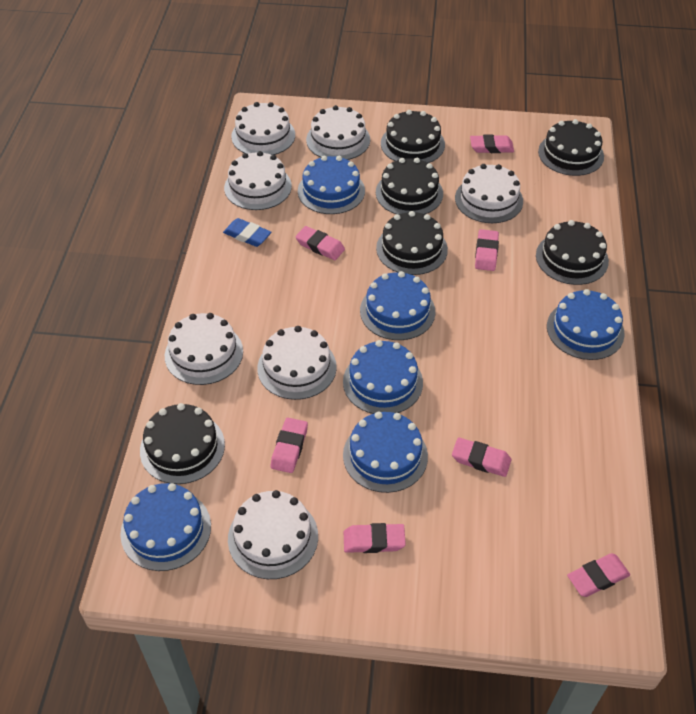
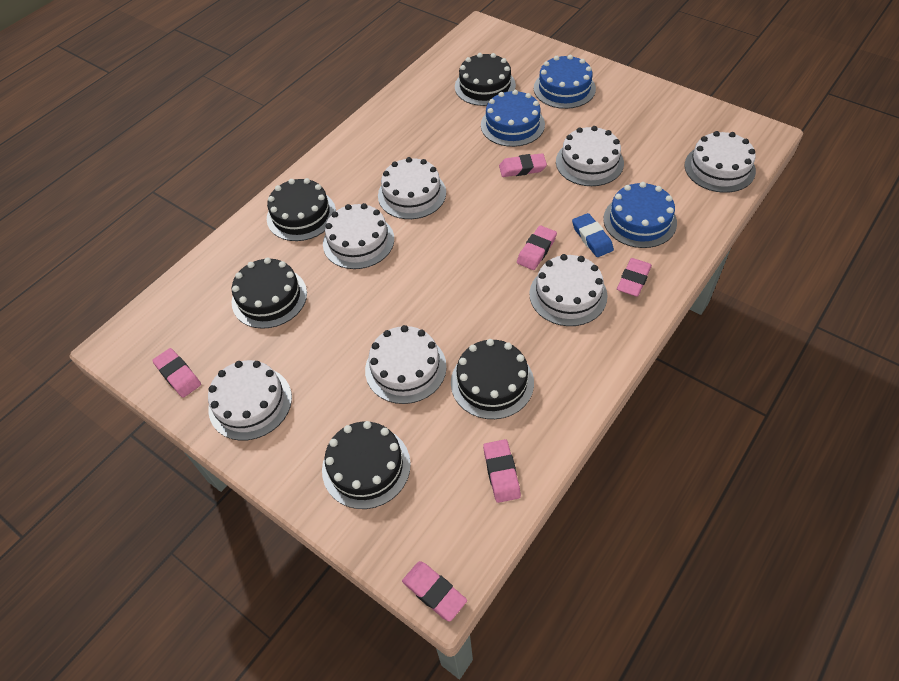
black cake: [140,403,225,484] [376,158,443,215] [376,211,448,275] [381,110,445,163] [536,220,609,285] [538,119,604,176] = 6 -> [232,257,307,329] [267,178,336,241] [322,421,411,509] [451,339,534,419] [455,53,516,106] = 5
blue cake: [120,483,211,571] [298,156,365,214] [343,340,423,414] [343,412,428,493] [360,271,435,340] [547,289,625,360] = 6 -> [481,90,545,147] [534,55,596,109] [603,182,677,248] = 3
pink eraser: [271,418,308,473] [295,226,345,260] [344,523,406,553] [452,438,511,477] [470,135,514,153] [475,229,499,271] [567,553,630,597] = 7 -> [152,348,201,398] [402,561,467,622] [483,439,521,503] [499,153,547,177] [517,225,557,270] [617,258,652,297] = 6

